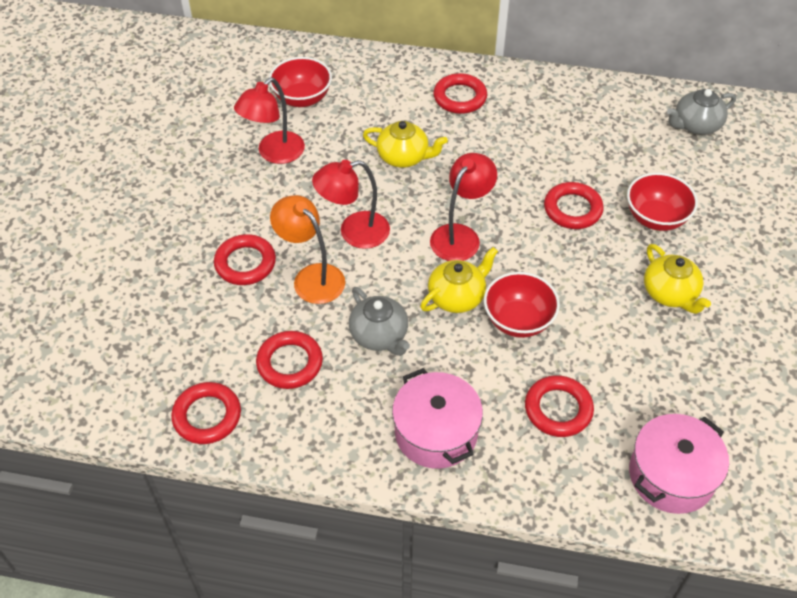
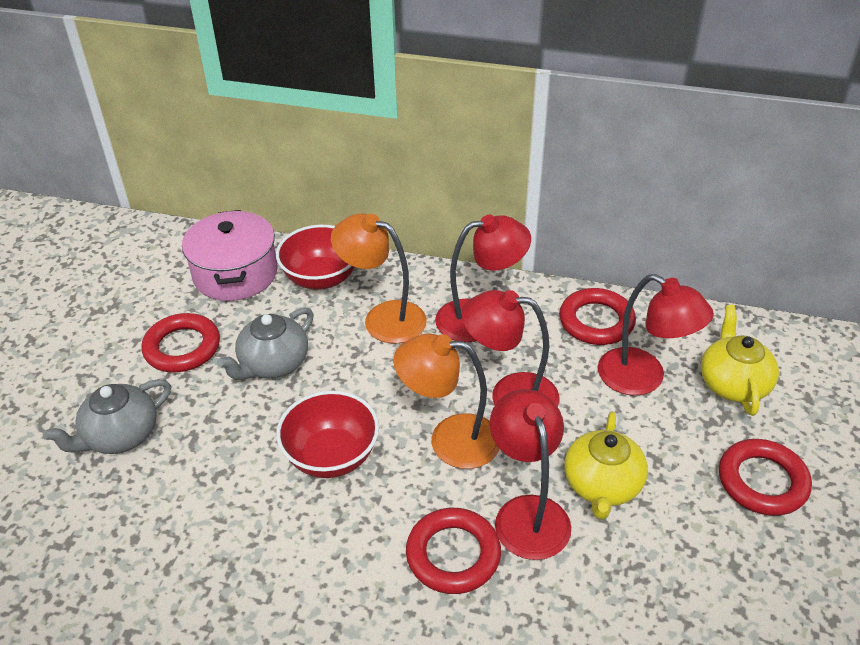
orange lamp: [270,195,345,304] = 1 -> [331,213,427,344] [393,334,500,469] = 2
pink pot: [392,368,483,469] [629,414,729,514] = 2 -> [182,210,278,301] = 1
red bowl: [269,57,332,107] [484,272,560,338] [627,173,698,231] = 3 -> [276,225,355,289] [276,390,379,478] = 2
red lamp: [234,78,305,164] [312,160,390,249] [430,153,497,261] = 3 -> [435,214,531,342] [462,290,560,407] [490,389,571,560] [598,274,714,395] = 4
red ring: [171,382,241,444] [214,234,276,285] [256,331,323,389] [433,73,487,114] [525,375,594,437] [544,182,604,229] = 6 -> [142,313,220,372] [406,508,501,594] [559,288,636,345] [719,439,812,516] = 4
yellow teapot: [363,121,448,168] [420,247,498,313] [644,244,711,314] = 3 -> [564,411,648,520] [701,305,779,416] = 2

